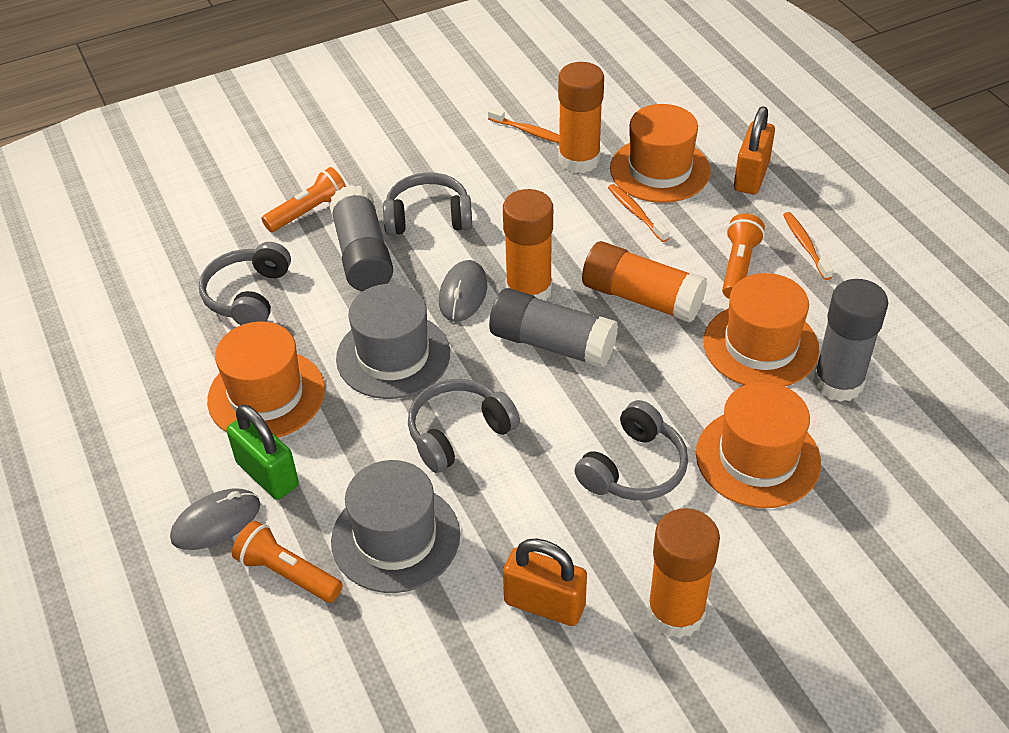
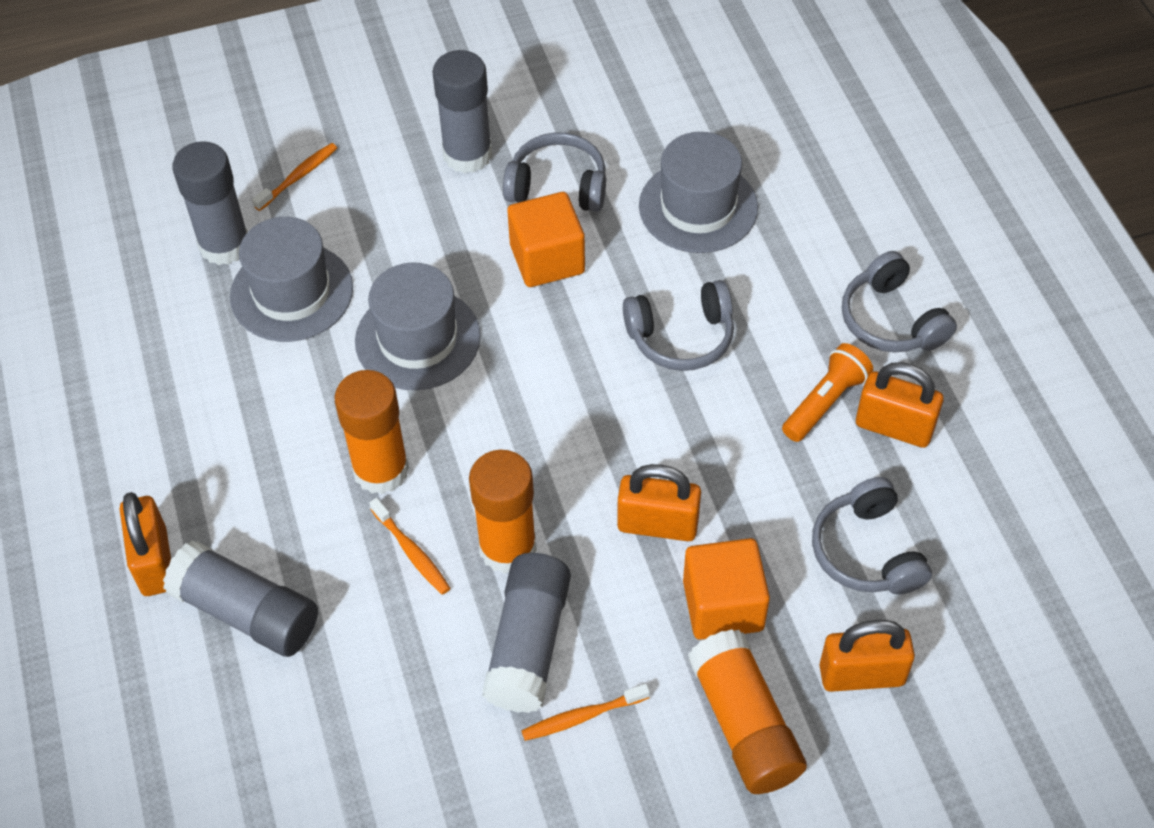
green padlock: [227,405,299,500] = 1 -> none = 0
grey glue stick: [329,185,393,291] [489,288,618,368] [813,279,888,402] = 3 -> [163,540,318,657] [172,141,248,265] [432,50,492,174] [482,553,571,713] = 4
grey hat: [331,460,460,593] [336,284,450,399] = 2 -> [230,217,353,342] [355,263,481,390] [639,132,758,253] = 3
grey mouse: [170,488,260,550] [439,260,487,322] = 2 -> none = 0
orange cube: none = 0 -> [507,192,585,287] [683,538,770,640] = 2
orange flashlight: [232,521,343,603] [262,167,346,232] [722,214,765,299] = 3 -> [782,343,873,442] = 1
orange glue stick: [503,189,553,301] [558,62,604,173] [582,241,707,323] [647,508,720,638] = 4 -> [335,370,409,494] [469,450,537,574] [688,629,807,794] = 3
orange hat: [207,322,325,438] [610,104,710,203] [696,382,821,508] [703,273,820,386] = 4 -> none = 0
orange padlock: [503,538,587,626] [734,106,775,194] = 2 -> [120,492,171,596] [617,464,701,541] [820,620,915,692] [856,362,944,448] = 4

